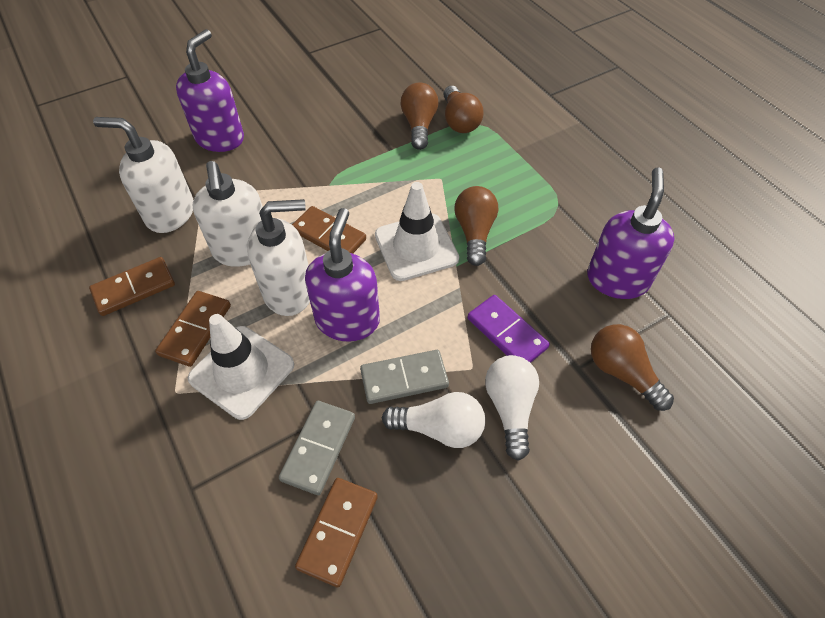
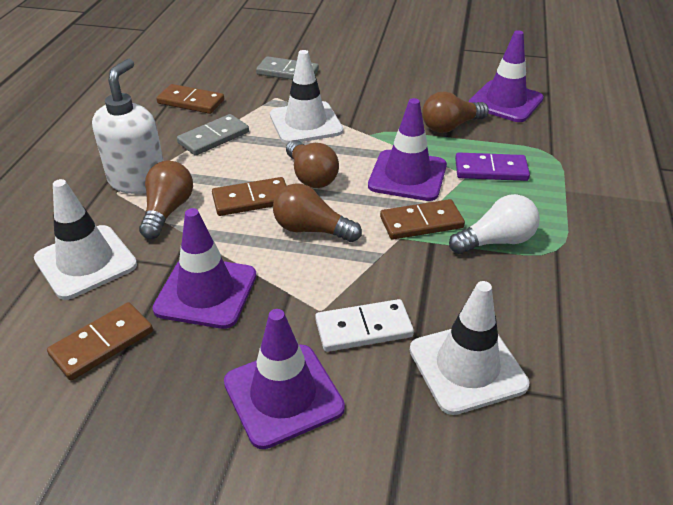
purple soap dispenser: [176,29,244,152] [305,208,380,342] [587,167,675,299] = 3 -> none = 0
purple traffic cone: none = 0 -> [152,208,256,329] [224,309,345,449] [368,98,447,201] [469,30,544,122] = 4
white domino: none = 0 -> [315,299,414,352] = 1
white light bulb: [382,392,485,448] [485,355,539,461] = 2 -> [449,194,540,254] = 1
white soap dispenser: [93,117,193,233] [193,161,263,267] [247,199,310,316] = 3 -> [92,58,164,194] = 1
white traffic cone: [188,314,294,420] [375,182,459,281] = 2 -> [34,179,137,300] [270,50,343,144] [410,281,529,415] = 3

